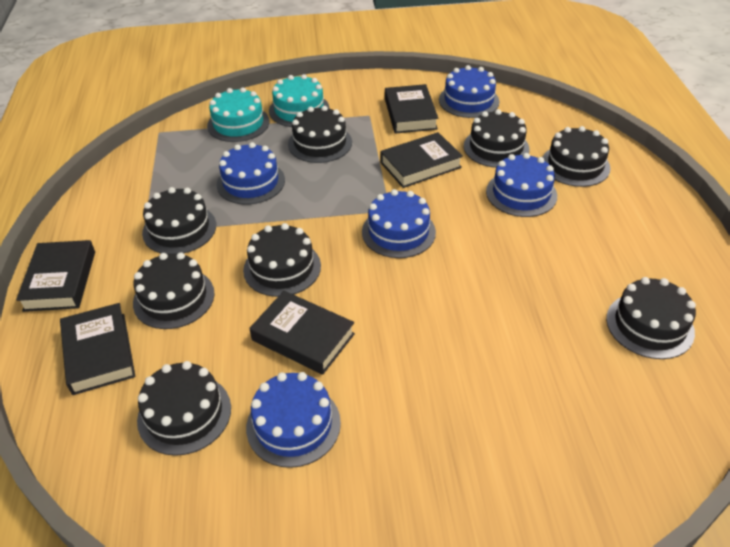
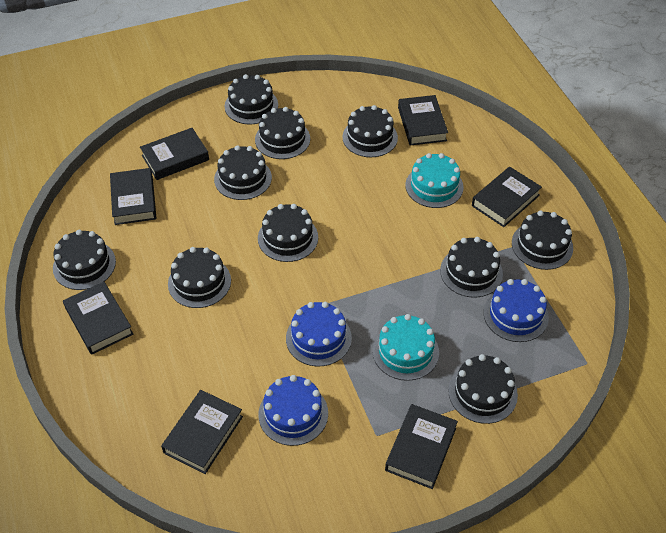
black book: [16,240,95,312] [60,303,135,395] [249,291,355,375] [380,132,463,188] [385,84,438,134] = 5 -> [63,282,133,355] [110,168,156,225] [140,128,209,180] [161,390,243,474] [385,404,458,489] [398,95,448,146] [472,167,542,227] = 7
black cake: [133,252,215,329] [137,361,231,456] [142,187,216,254] [243,223,321,297] [288,106,352,163] [464,109,529,168] [543,126,610,187] [606,277,696,359] = 8 -> [53,230,116,290] [168,247,231,308] [214,145,272,200] [224,74,278,124] [255,107,310,159] [258,204,318,262] [342,105,398,157] [440,237,503,298] [448,354,518,424] [512,210,573,270] = 10
blue cake: [217,142,285,205] [246,372,341,468] [362,189,436,258] [439,65,499,118] [486,153,557,217] = 5 -> [259,375,328,446] [286,302,352,367] [484,279,549,342] = 3

